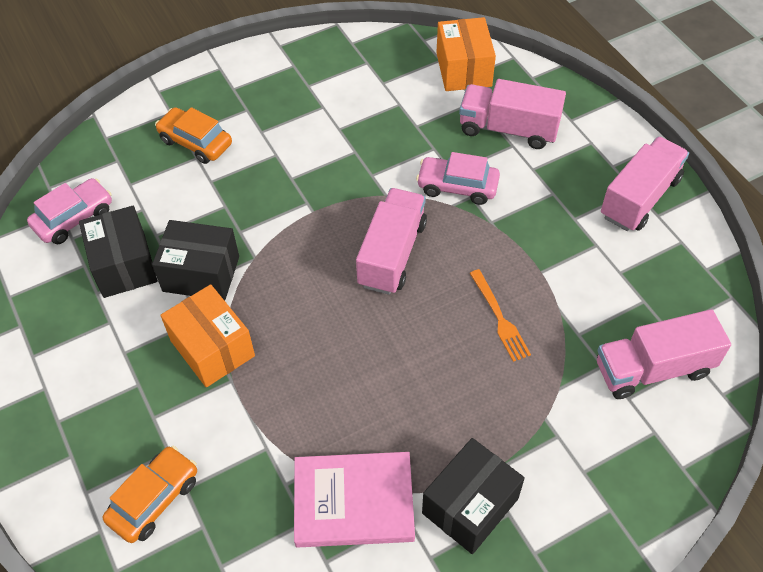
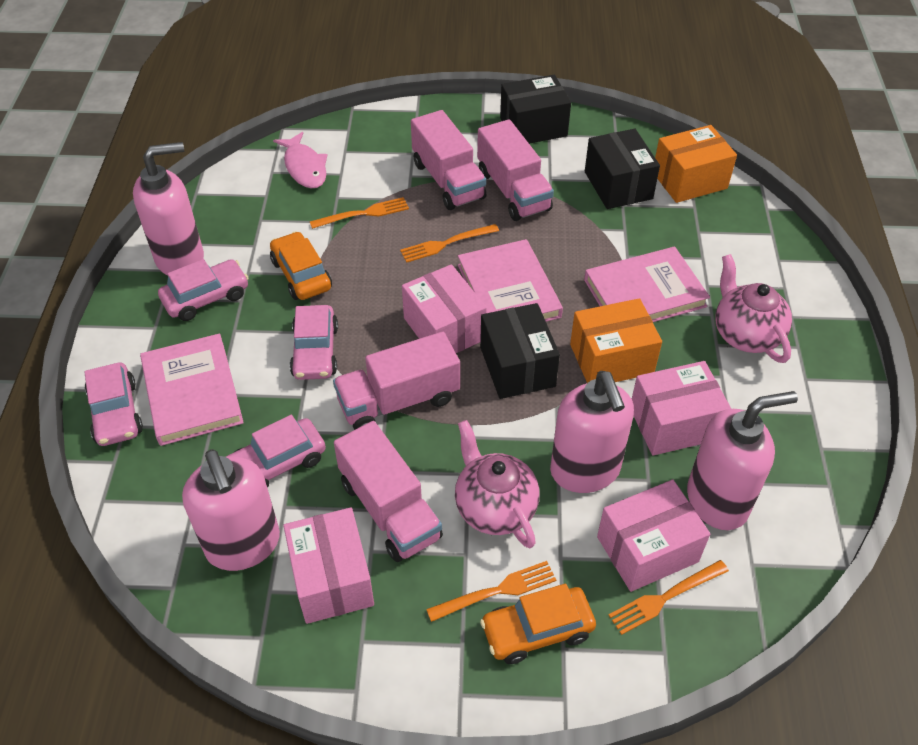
orange fork: [470,269,531,362] = 1 -> [310,197,409,229] [400,224,499,262] [426,561,556,622] [608,560,729,635] = 4
pink book: [294,452,415,548] = 1 -> [140,333,244,446] [458,239,563,322] [584,246,710,322] = 3
pink box: none = 0 -> [283,507,374,624] [402,264,486,353] [597,480,710,592] [632,361,731,456] = 4
pink car: [27,178,112,244] [416,152,500,205] = 2 -> [84,363,143,446] [158,259,249,321] [228,415,326,488] [290,305,338,380] = 4
pink fish: none = 0 -> [273,132,328,188] = 1
pink soap dispenser: none = 0 -> [133,142,204,276] [182,449,280,571] [550,371,634,493] [687,391,798,530] = 4
pink teapot: none = 0 -> [455,420,540,548] [715,254,792,363] = 2

